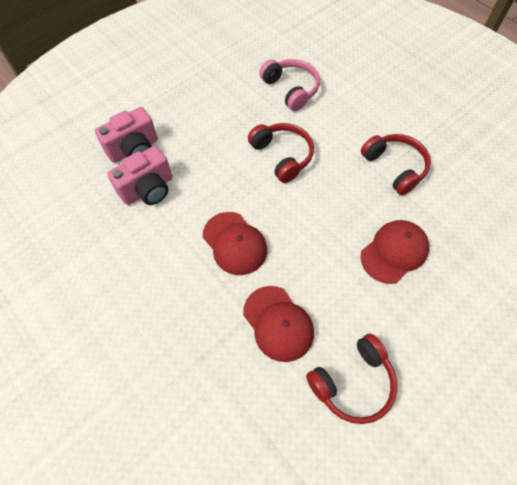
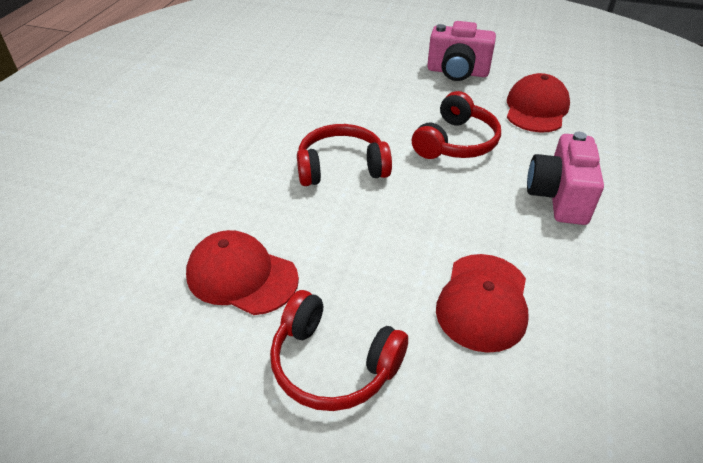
pink headphones: [259,59,320,111] = 1 -> none = 0

